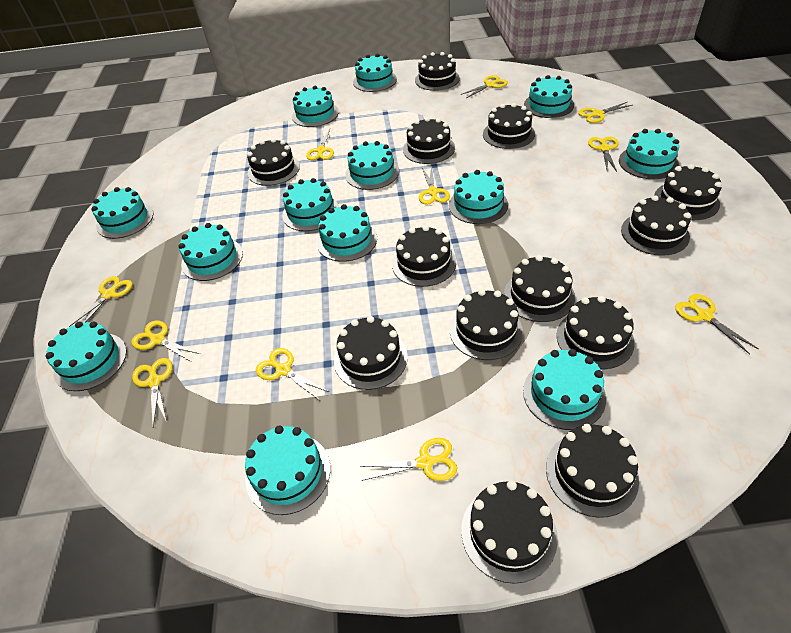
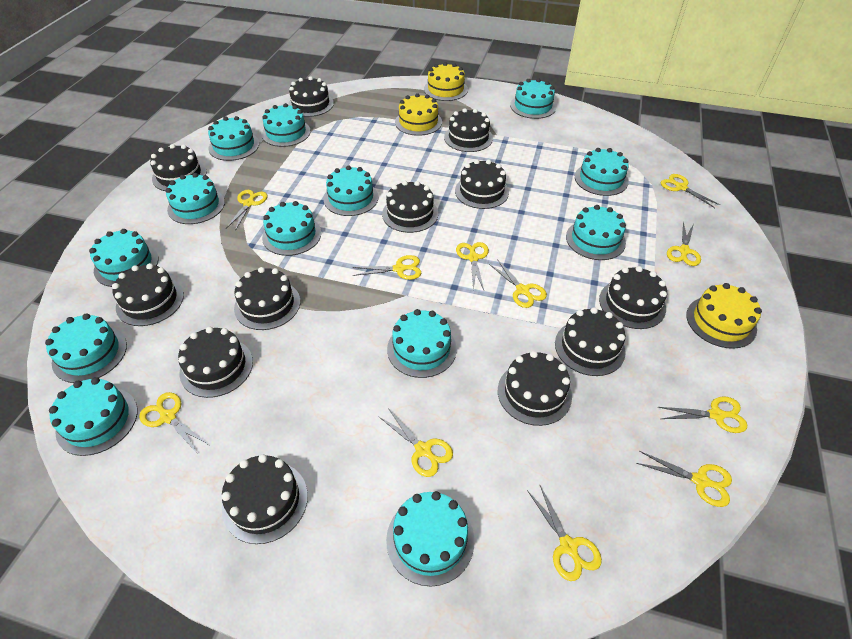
black cake: [247,138,300,186] [334,316,408,390] [392,225,456,287] [403,117,455,164] [415,52,460,91] [450,289,523,360] [461,480,558,584] [483,103,535,149] [504,255,575,322] [546,424,639,518] [556,296,635,369] [621,195,691,256] [655,164,722,220] = 13 -> [112,263,184,326] [150,144,207,191] [178,327,253,398] [222,454,308,544] [234,267,300,330] [288,76,334,117] [382,181,438,233] [444,108,493,152] [455,159,509,209] [498,351,572,426] [555,307,626,376] [599,266,667,329] = 12
yellow cake: none = 0 -> [395,93,442,136] [424,62,468,101] [686,283,762,349] = 3

